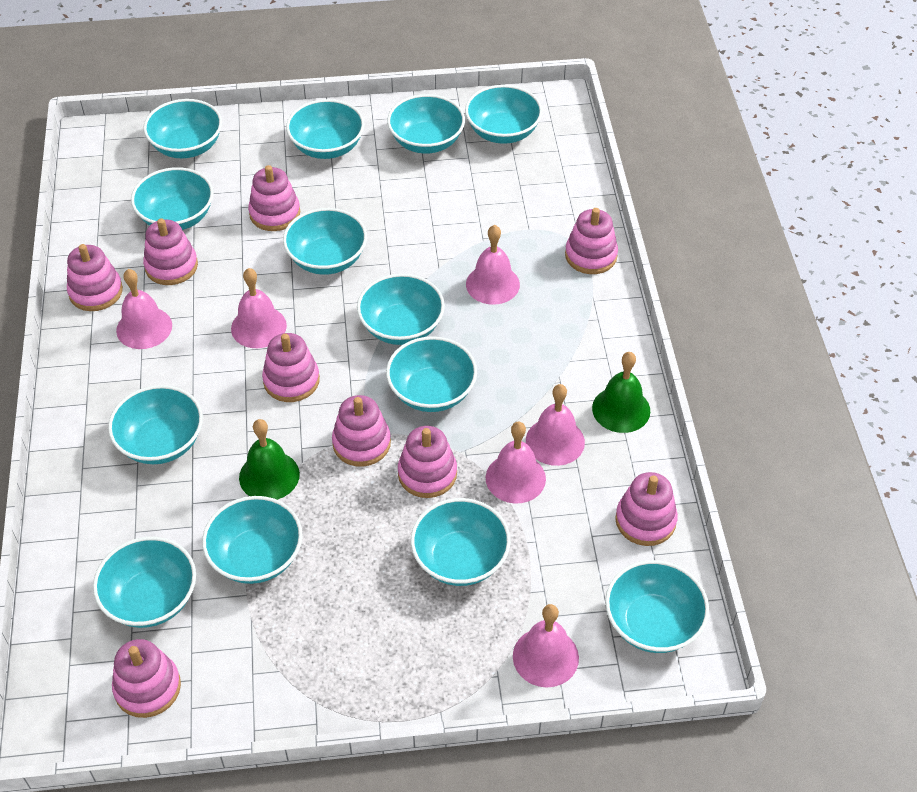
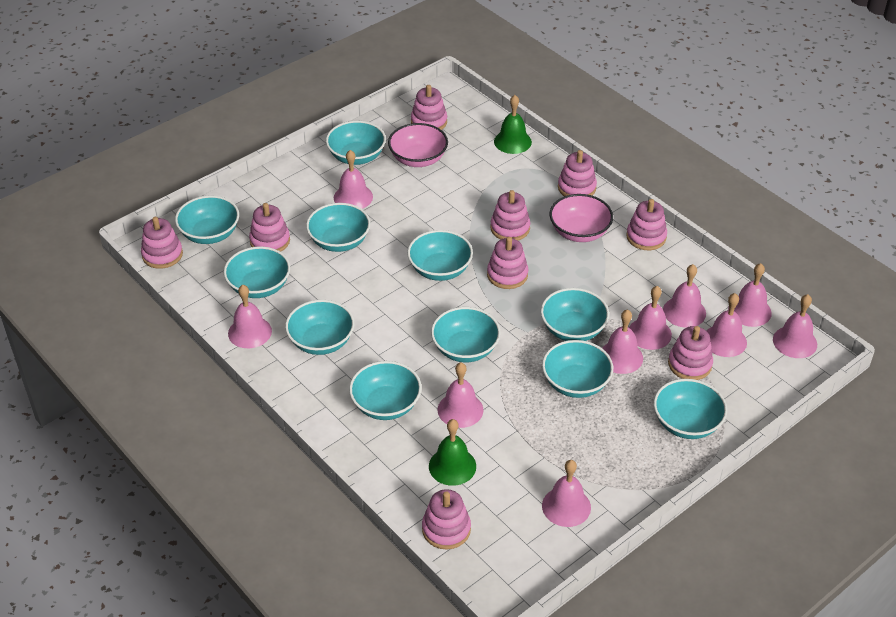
pink bell: [116,269,172,349] [231,268,287,348] [466,225,520,305] [486,422,546,504] [513,604,579,688] [526,384,585,466] = 6 -> [228,285,272,348] [334,150,373,209] [438,363,483,428] [542,460,591,527] [602,309,643,374] [629,286,672,350] [663,264,706,328] [706,293,747,357] [728,263,772,327] [773,294,817,358] = 10
pink bowl: none = 0 -> [388,123,448,167] [550,194,613,242] = 2
turquoise bowl: [93,537,196,628] [108,385,203,464] [131,167,214,230] [143,99,222,158] [202,496,302,584] [283,208,367,275] [286,99,365,159] [357,274,445,345] [386,336,477,412] [387,94,465,153] [411,498,511,586] [465,85,543,144] [605,560,709,653] = 13 -> [175,195,239,244] [224,247,290,298] [285,300,354,355] [306,203,370,252] [326,121,386,165] [349,361,422,420] [407,230,473,281] [431,307,501,362] [541,288,609,341] [542,340,613,398] [654,379,727,439] = 11

